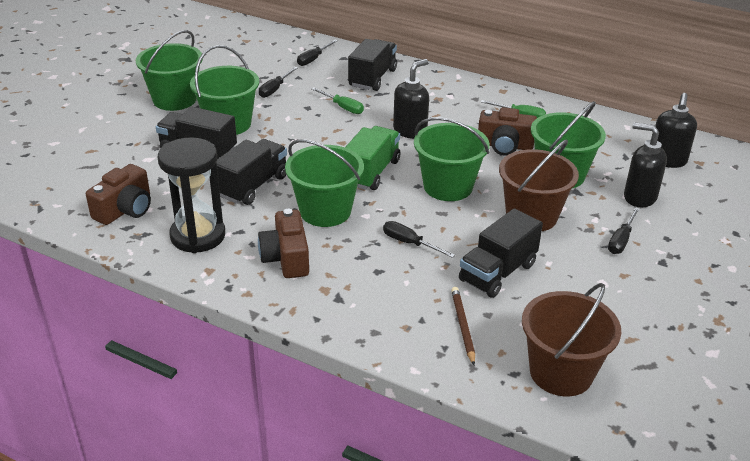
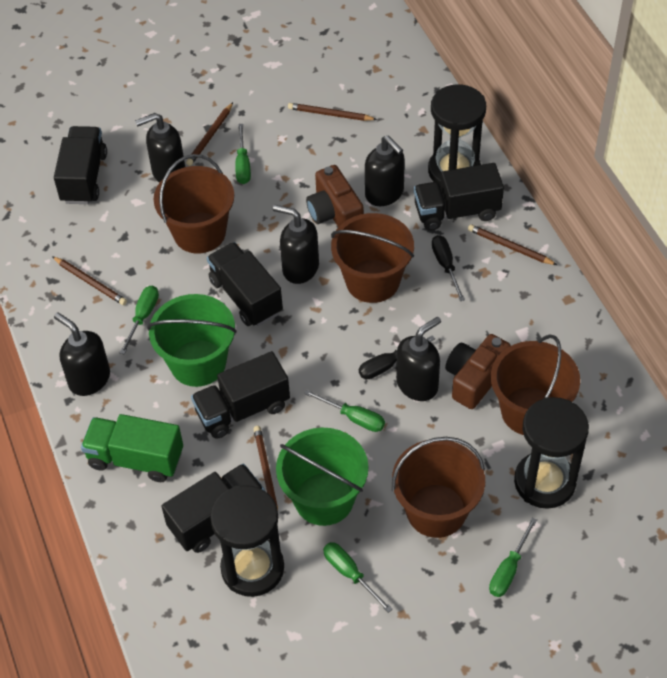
black hourglass: [158,137,225,253] = 1 -> [210,485,284,597] [428,84,486,186] [514,397,589,509] = 3
black screwdriver: [259,67,298,98] [297,40,338,66] [383,221,455,258] [608,207,640,254] = 4 -> [359,335,435,379] [432,235,465,301] = 2
black soap dispenser: [393,59,429,139] [624,122,667,207] [655,93,697,168] = 3 -> [54,312,110,396] [135,113,185,183] [273,205,319,284] [365,135,405,206] [396,317,441,401] = 5
black truck: [156,107,237,159] [216,139,287,205] [348,39,397,91] [459,208,543,298] = 4 -> [54,126,107,204] [161,464,265,553] [191,351,290,439] [207,242,283,326] [414,163,504,231] = 5
brown bucket: [499,139,579,231] [522,283,621,396] = 2 -> [153,154,234,253] [331,213,414,303] [392,437,485,538] [491,334,580,435] = 4
brown camera: [86,164,151,225] [258,209,309,278] [478,107,537,155] = 3 -> [306,165,364,227] [445,334,511,409] = 2
brown pencil: [451,287,475,365] = 1 -> [52,256,127,305] [186,102,233,166] [253,426,278,511] [288,103,377,121] [468,224,557,265] = 5
green bucket: [136,30,203,111] [190,45,259,135] [285,139,364,227] [414,117,490,201] [531,101,606,188] = 5 -> [147,294,237,387] [276,428,368,526] = 2
green screwdriver: [312,88,364,114] [481,100,546,118] = 2 -> [120,286,159,354] [235,124,251,184] [304,390,385,432] [323,542,392,613] [489,517,537,597] = 5

